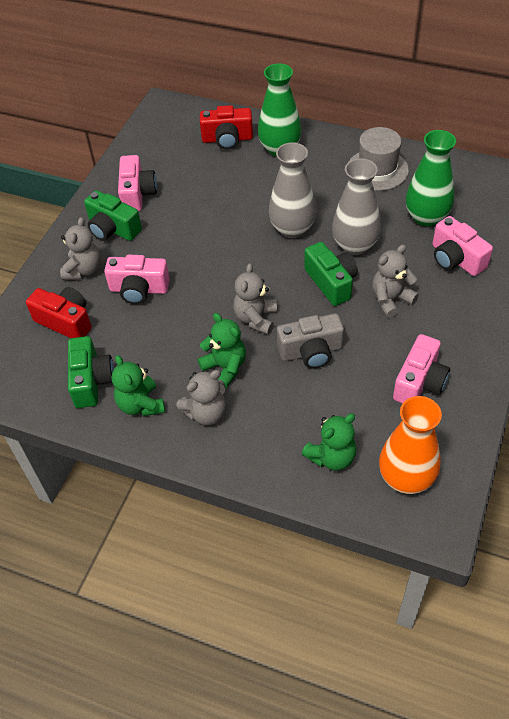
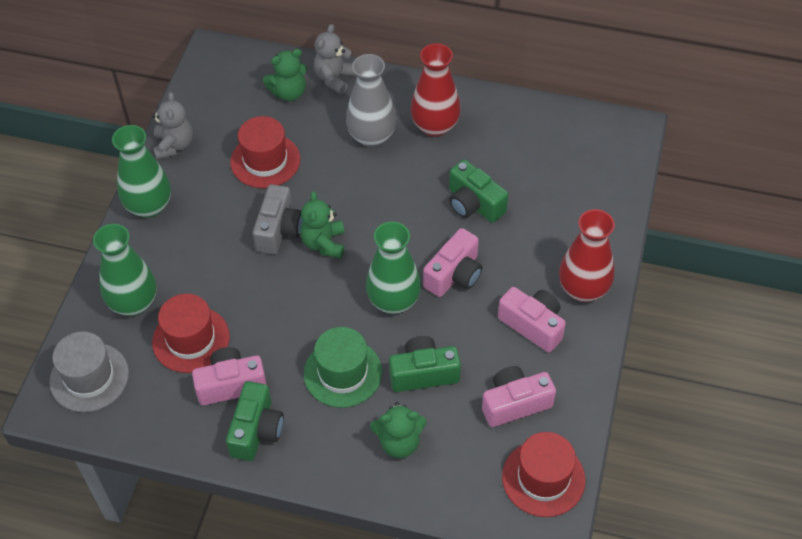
green hat: none = 0 -> [304,327,382,408] = 1
green vase: [258,63,302,157] [406,130,456,226] = 2 -> [93,224,156,316] [112,125,171,218] [366,222,421,314] = 3
grey teddy bear: [60,217,101,280] [176,370,226,425] [233,263,277,334] [372,244,419,318] = 4 -> [152,92,193,160] [314,24,356,94] = 2
grey vase: [269,142,316,238] [332,158,381,255] = 2 -> [346,54,396,147] = 1
orange vase: [379,396,442,494] = 1 -> none = 0
red camera: [26,287,92,338] [200,105,253,150] = 2 -> none = 0
red hat: none = 0 -> [152,294,230,373] [230,116,300,188] [502,432,585,517] = 3
red vase: none = 0 -> [411,43,461,137] [559,209,615,302] = 2

